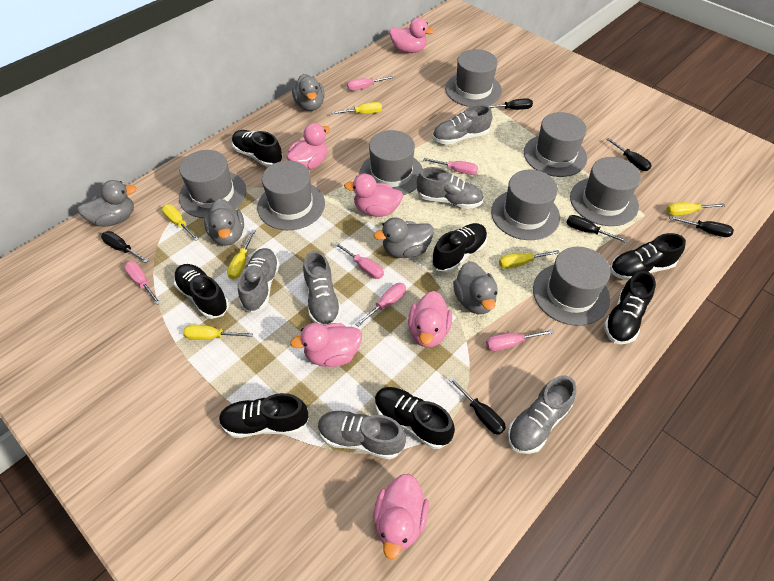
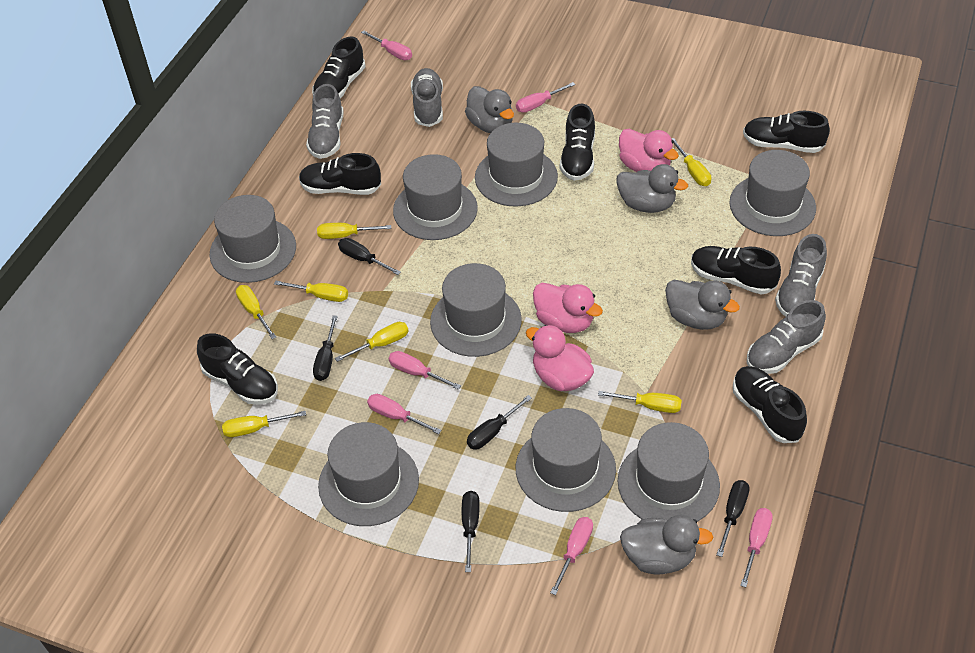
black screwdriver: [101,231,149,263] [448,376,506,435] [489,98,533,110] [566,215,627,243] [606,138,651,171] [669,216,734,237] = 6 -> [313,315,338,381] [338,238,401,275] [462,491,480,572] [467,395,532,449] [716,480,750,557] = 5
grey duck: [77,180,136,227] [204,199,244,246] [292,74,325,111] [374,217,434,258] [453,261,498,314] = 5 -> [465,86,514,133] [616,164,688,213] [620,515,713,574] [665,280,740,330] = 4
grey shoe: [238,248,280,313] [303,251,342,326] [318,410,406,460] [417,167,484,209] [432,105,492,145] [508,375,576,454] = 6 -> [306,84,344,159] [411,68,443,127] [747,300,826,374] [775,234,827,317] = 4
pink duck: [286,123,330,170] [290,323,362,367] [344,174,403,217] [374,474,429,559] [390,18,434,53] [408,291,452,347] = 6 -> [526,325,594,391] [533,283,603,333] [619,129,679,172] = 3
yellow screwdriver: [162,204,199,241] [183,325,253,340] [227,230,256,279] [332,102,382,114] [499,250,560,269] [666,202,725,216] = 6 -> [222,411,306,437] [236,285,276,339] [274,280,348,302] [317,223,391,239] [335,322,409,362] [598,391,682,413] [672,138,711,186] = 7

